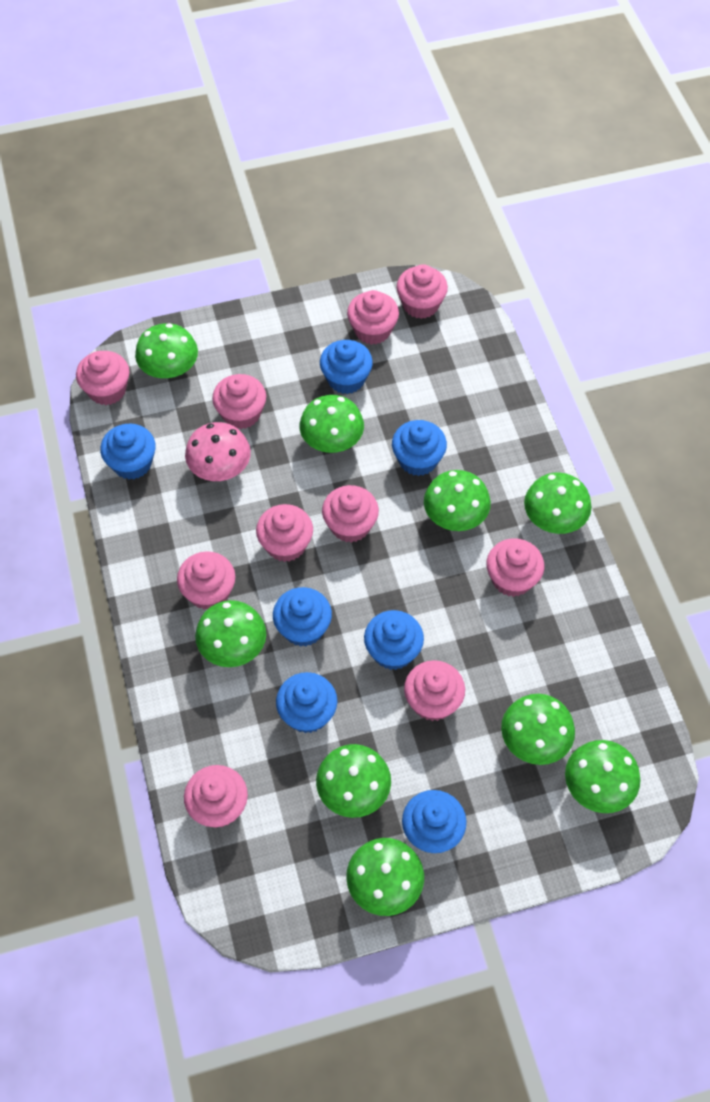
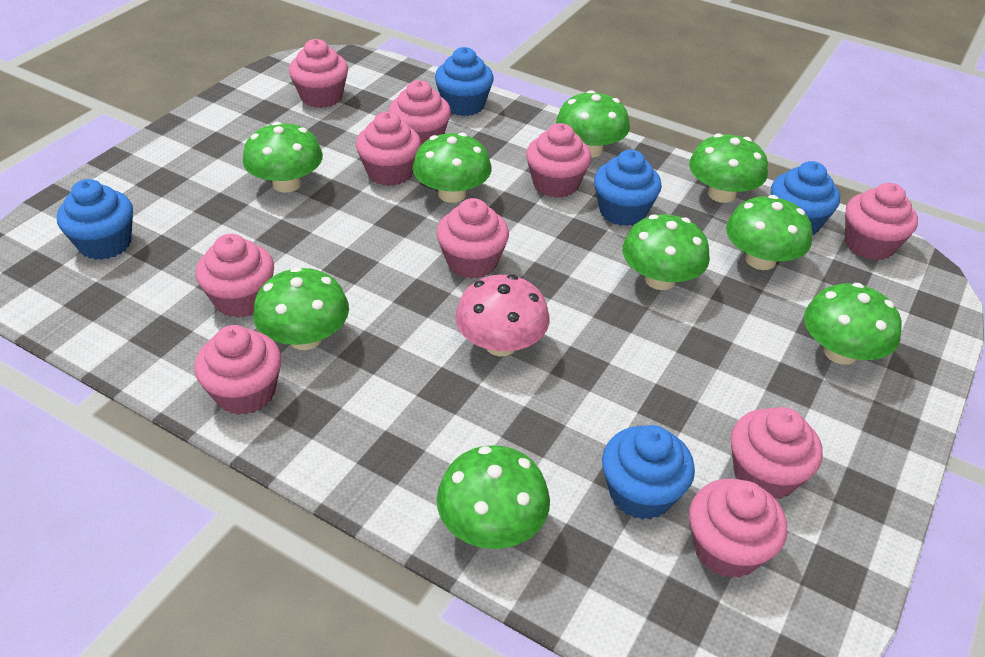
blue cupcake: [100,423,156,479] [273,587,332,647] [276,672,337,733] [320,340,373,394] [364,610,424,670] [392,420,447,476] [402,790,467,853] = 7 -> [57,179,133,260] [435,47,494,116] [594,150,662,226] [602,425,695,520] [771,161,840,235] = 5

